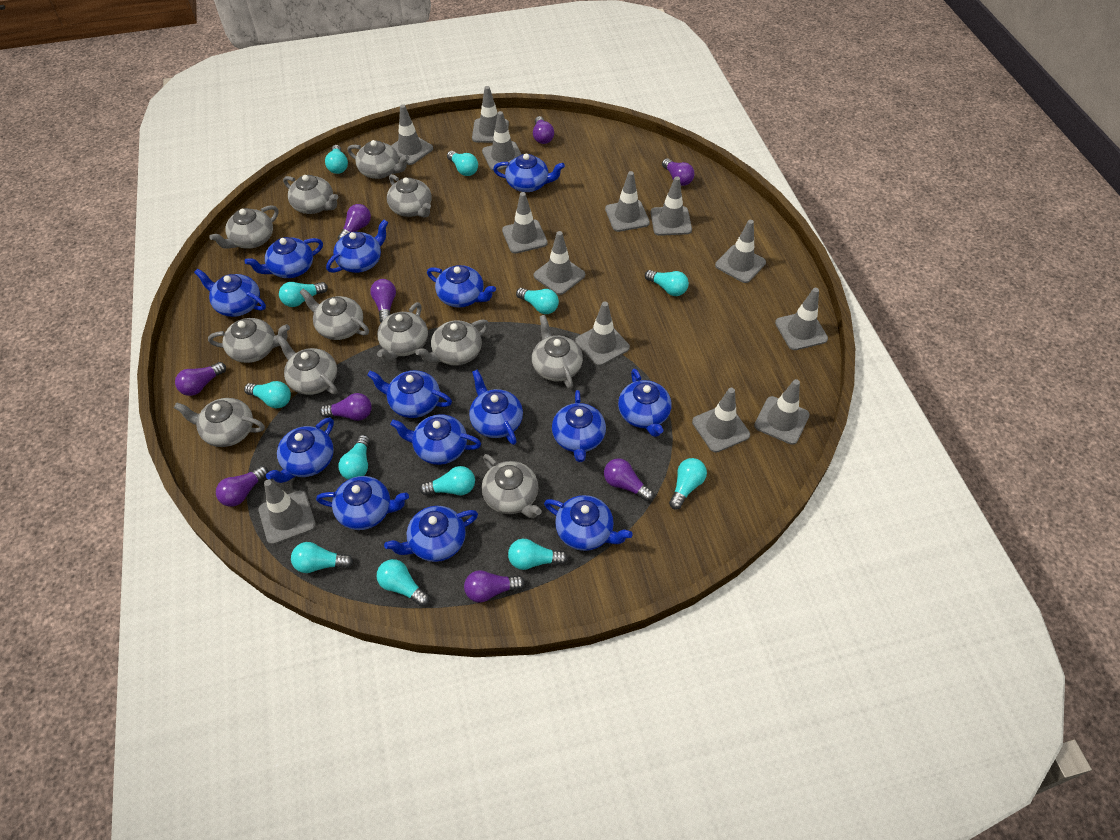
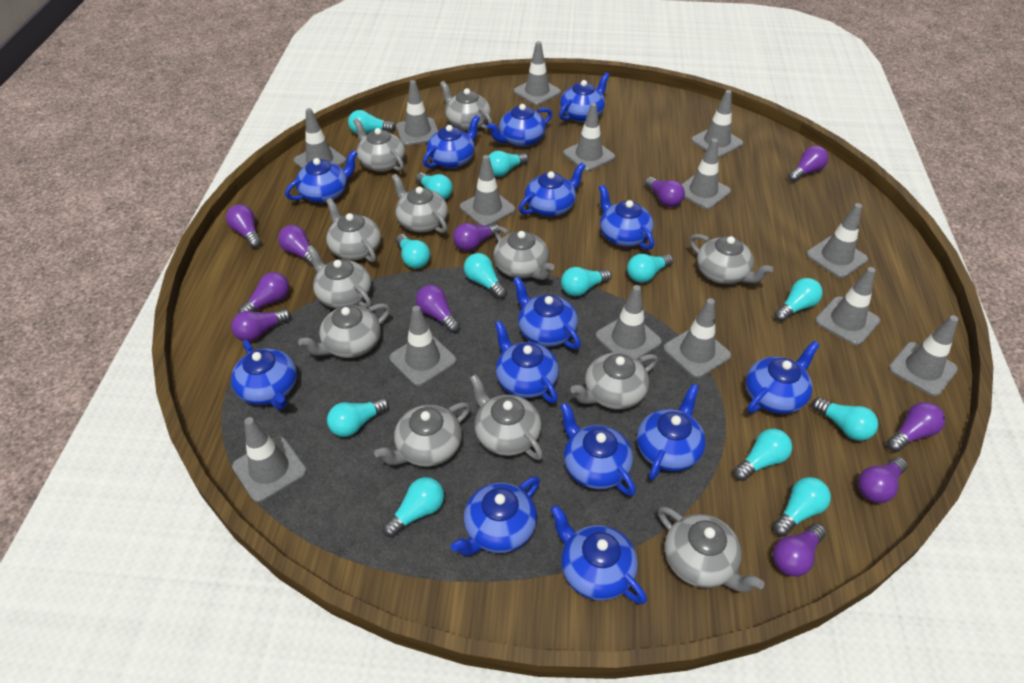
grey traffic cone: [258,480,316,545] [391,104,433,165] [472,86,509,143] [482,111,522,171] [502,192,548,254] [534,231,585,295] [575,301,630,366] [605,171,650,232] [651,176,692,236] [692,388,750,453] [715,220,766,283] [754,379,810,445] [775,288,828,350] = 13 -> [232,417,307,502] [293,108,346,169] [389,306,456,386] [396,80,438,146] [460,155,515,226] [514,41,561,105] [563,103,615,171] [596,285,662,360] [663,298,731,378] [681,138,731,209] [691,90,743,158] [806,203,868,278] [815,267,880,346] [889,315,958,396] = 14
purple light bulb: [175,362,226,396] [216,466,268,507] [320,393,372,421] [338,204,371,240] [370,279,396,322] [464,570,525,603] [533,116,554,144] [604,458,654,502] [662,158,694,186] = 9 -> [226,204,262,248] [231,309,291,342] [238,272,289,313] [278,225,314,267] [416,285,460,333] [453,223,500,251] [645,177,685,207] [773,523,826,577] [788,146,828,182] [858,457,907,503] [887,402,945,452] = 11
turquoise light bulb: [244,381,291,409] [279,282,328,307] [291,542,353,573] [325,145,348,174] [338,435,370,480] [377,559,429,607] [420,466,475,495] [447,151,478,176] [508,539,568,570] [516,288,559,314] [645,270,689,296] [669,458,707,510] = 12 -> [327,398,389,437] [348,110,396,134] [383,477,444,537] [396,234,430,269] [416,173,453,200] [464,253,507,299] [489,151,528,177] [561,267,612,297] [627,254,673,283] [733,429,792,481] [773,477,831,537] [774,278,823,322] [812,397,878,441] = 13

